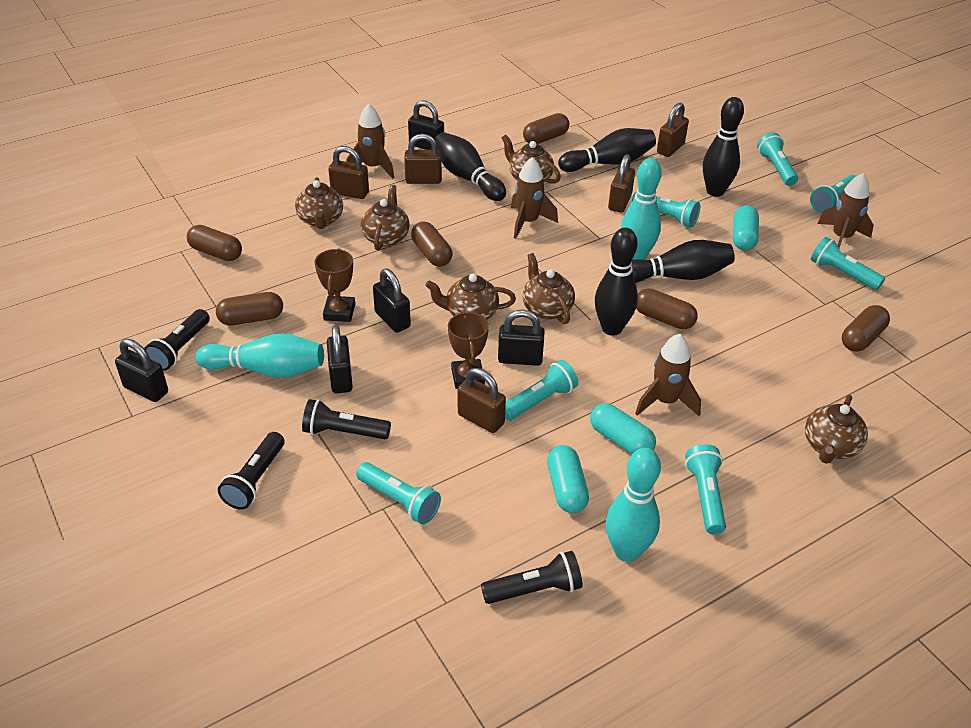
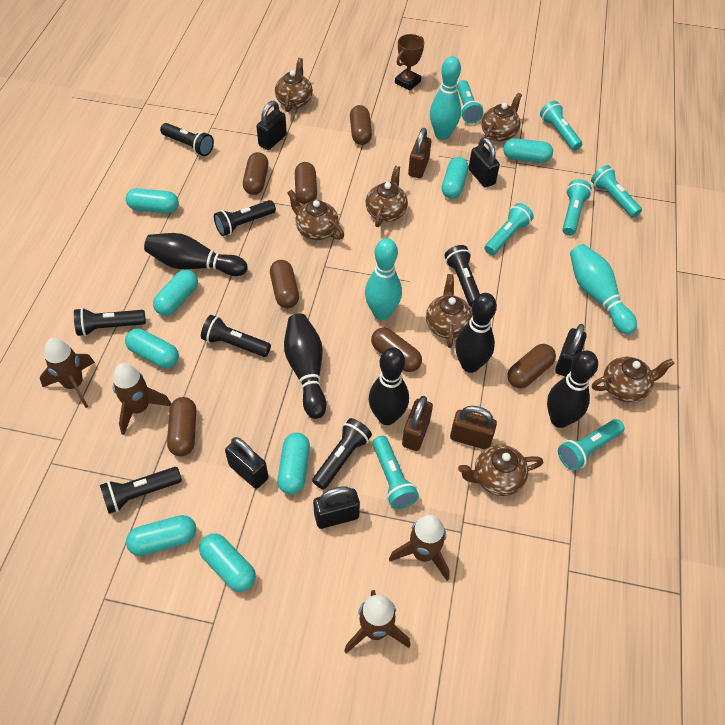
black flashlight: [144,309,210,371] [218,432,285,510] [302,399,391,439] [481,551,582,604] = 4 -> [74,308,146,336] [100,467,182,514] [160,123,214,156] [201,315,271,357] [214,200,276,236] [312,418,372,490] [444,245,480,307] = 7
brown capsule: [187,225,242,261] [216,292,283,325] [411,221,452,267] [523,113,569,144] [636,288,698,330] [842,305,890,352] = 6 -> [167,397,196,456] [243,152,268,195] [270,260,299,308] [295,162,317,205] [350,105,372,145] [371,328,422,372] [507,344,556,388] = 7
brown padlock: [328,146,369,199] [404,134,442,184] [458,368,506,433] [608,154,635,213] [657,103,689,157] = 5 -> [402,396,433,451] [408,128,431,178] [450,406,497,449] = 3
brown teapot: [295,177,343,229] [361,185,410,251] [425,274,516,320] [502,135,561,184] [522,253,575,324] [805,395,868,464] = 6 -> [275,58,313,112] [287,190,344,240] [366,166,408,227] [426,274,473,348] [458,445,543,496] [481,93,522,141] [592,357,675,403] = 7
brown trophy: [314,248,355,322] [448,311,489,389] = 2 -> [395,34,424,91] = 1
turquoise capsule: [547,445,589,513] [590,403,656,454] [733,205,759,251] = 3 -> [125,328,179,368] [126,188,179,213] [126,515,196,556] [153,270,198,316] [199,533,256,592] [277,433,310,494] [442,157,469,199] [503,138,553,163] = 8

